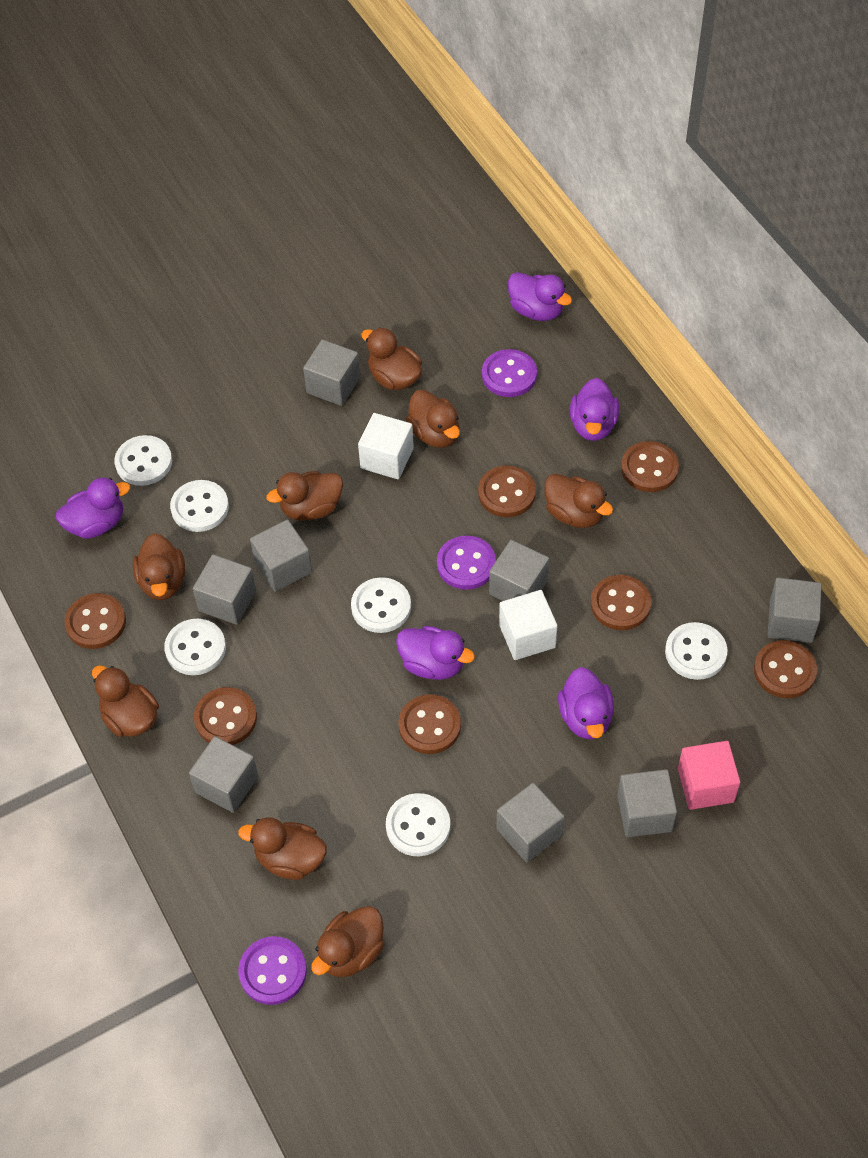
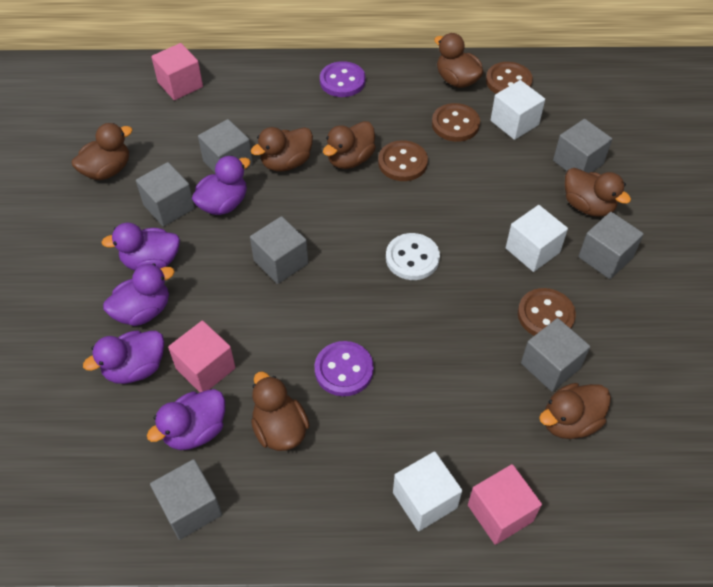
brown button: [64,593,126,649] [194,687,257,745] [398,694,461,754] [478,465,536,517] [591,575,651,630] [621,441,679,492] [754,640,817,698] = 7 -> [378,140,428,181] [432,103,480,142] [486,62,533,94] [518,288,576,336] = 4
brown duck: [92,665,159,737] [133,533,185,600] [238,817,327,880] [267,471,343,521] [311,906,385,977] [361,327,423,390] [406,390,460,448] [544,474,613,528] = 8 -> [71,123,133,180] [251,127,313,171] [251,371,310,451] [323,121,376,169] [434,33,484,88] [539,383,611,439] [565,168,631,217] = 7
grey cube: [189,736,258,813] [193,554,256,625] [250,519,312,592] [303,339,360,406] [489,540,549,601] [497,783,564,863] [617,769,677,837] [768,578,822,643] = 8 -> [136,162,195,227] [150,459,222,540] [198,119,253,173] [250,216,308,284] [521,318,590,392] [553,119,612,173] [578,212,644,279] = 7
pink cube: [678,741,740,810] = 1 -> [151,43,203,100] [168,321,236,392] [468,464,542,545] = 3
purple button: [238,936,307,1005] [437,536,496,590] [482,349,537,397] = 3 -> [314,341,374,396] [320,61,365,97] = 2
white button: [114,435,172,486] [164,619,226,675] [170,480,229,532] [351,577,411,633] [386,793,450,856] [665,622,728,680] = 6 -> [386,233,440,280] = 1
white cube: [358,413,414,479] [499,590,557,660] = 2 -> [393,451,462,531] [491,80,545,140] [506,205,568,272] = 3

